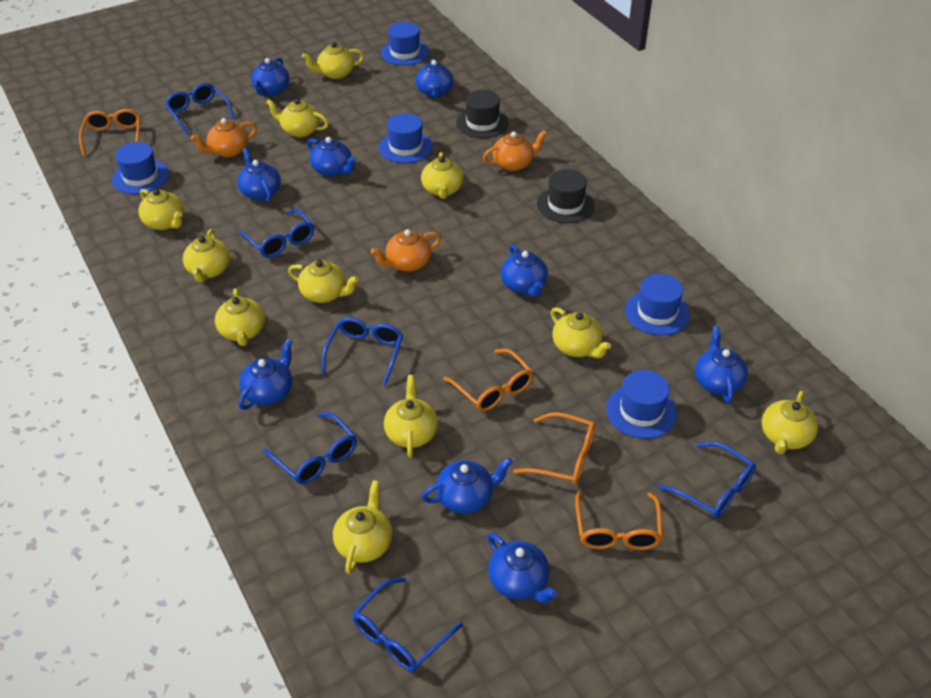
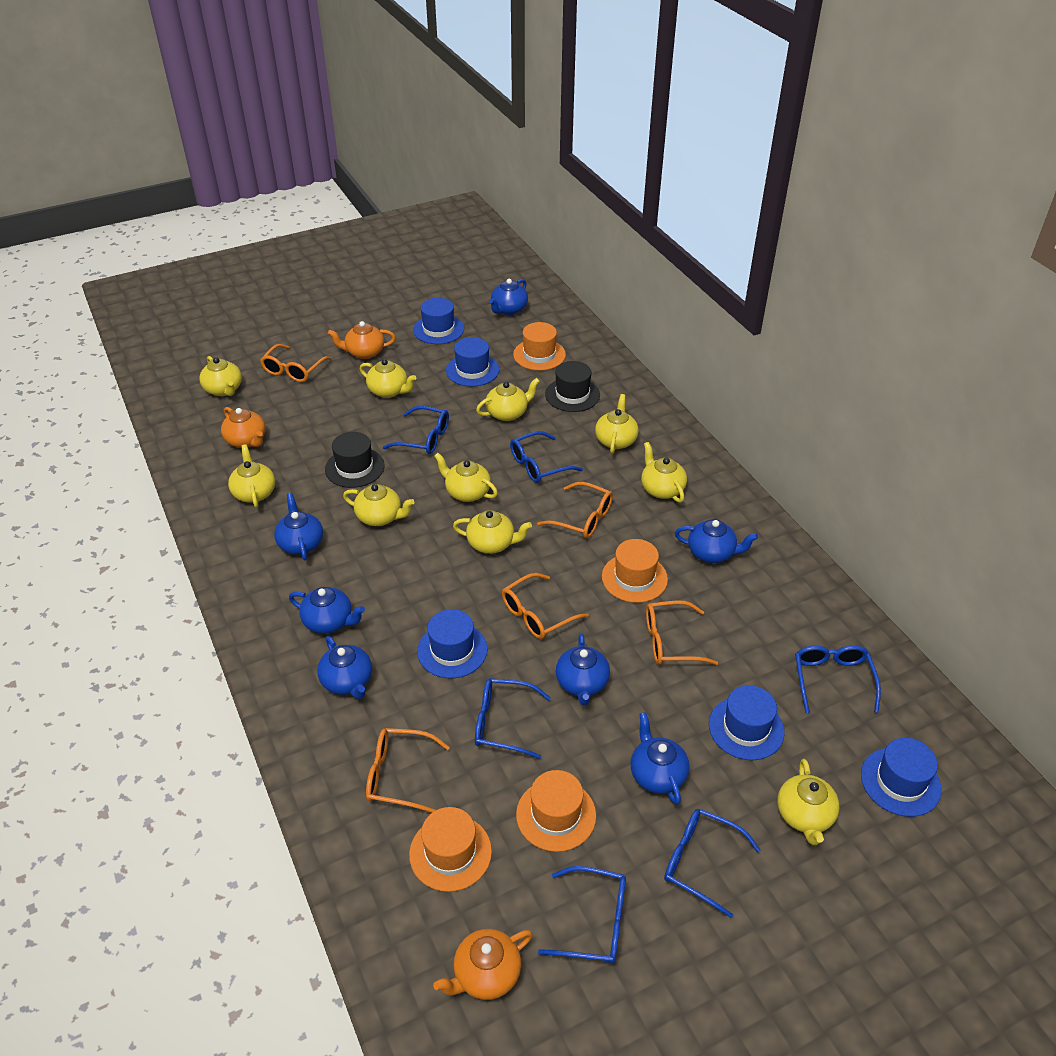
blue teapot: [237,148,281,202] [238,339,293,410] [251,57,290,96] [307,137,357,177] [416,59,454,98] [421,457,512,514] [487,533,558,604] [501,244,548,297] [695,326,748,403] = 9 -> [274,493,323,560] [289,587,365,634] [317,636,372,699] [489,279,528,315] [556,634,610,705] [630,712,689,805] [675,519,758,563] = 7
orange glasses: [79,109,140,156] [443,349,534,412] [513,412,595,485] [575,491,663,550] = 4 -> [260,344,332,382] [366,728,450,813] [502,573,589,639] [537,482,613,538] [646,600,718,665] = 5
orange hat: none = 0 -> [409,807,492,892] [513,322,566,371] [516,770,596,852] [602,539,668,603] = 4
yellow teapot: [138,189,184,230] [183,229,230,283] [215,288,265,346] [266,99,329,137] [288,260,359,303] [302,42,364,79] [333,480,392,574] [384,375,438,458] [421,152,464,199] [551,307,611,358] [762,391,818,454] = 11 -> [199,356,242,396] [228,444,275,508] [343,484,414,526] [360,359,416,398] [434,453,498,502] [453,510,532,554] [476,378,540,421] [595,394,639,454] [641,442,687,503] [777,759,839,845] = 10

